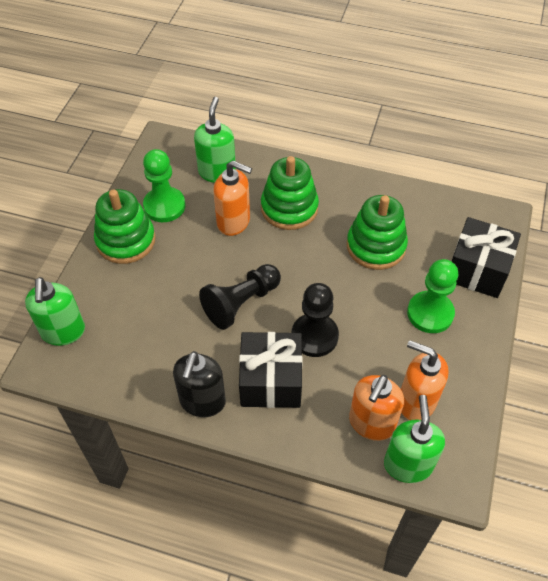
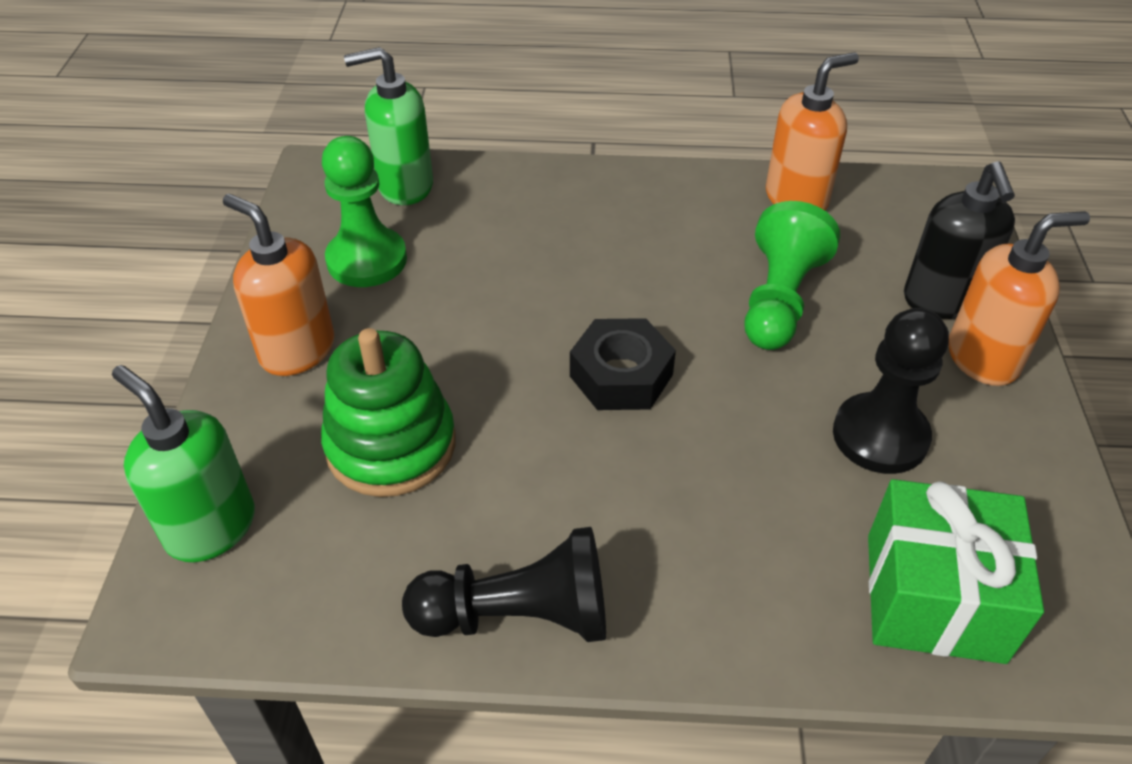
black gift: [239,332,303,408] [451,217,521,298] = 2 -> none = 0
black nut: none = 0 -> [570,318,676,410] = 1
green gift: none = 0 -> [868,479,1044,664] = 1
green soap dispenser: [25,277,85,346] [194,97,236,183] [384,395,445,483] = 3 -> [112,365,255,562] [344,47,433,205] = 2
green stacking toy: [94,189,155,264] [261,156,319,230] [347,195,408,270] = 3 -> [321,328,455,497] = 1

